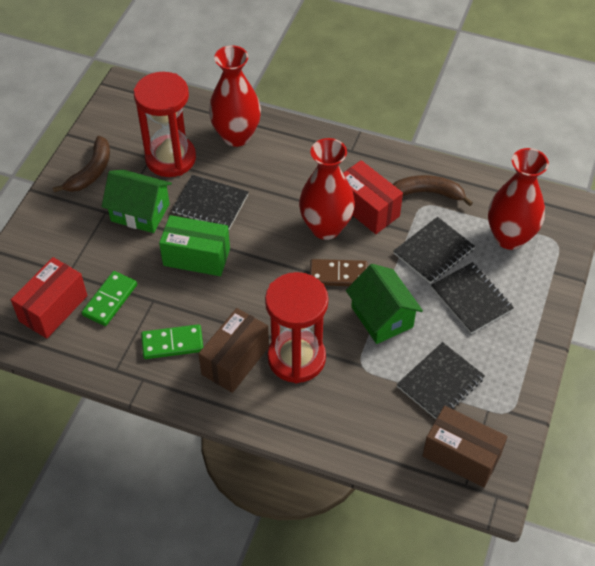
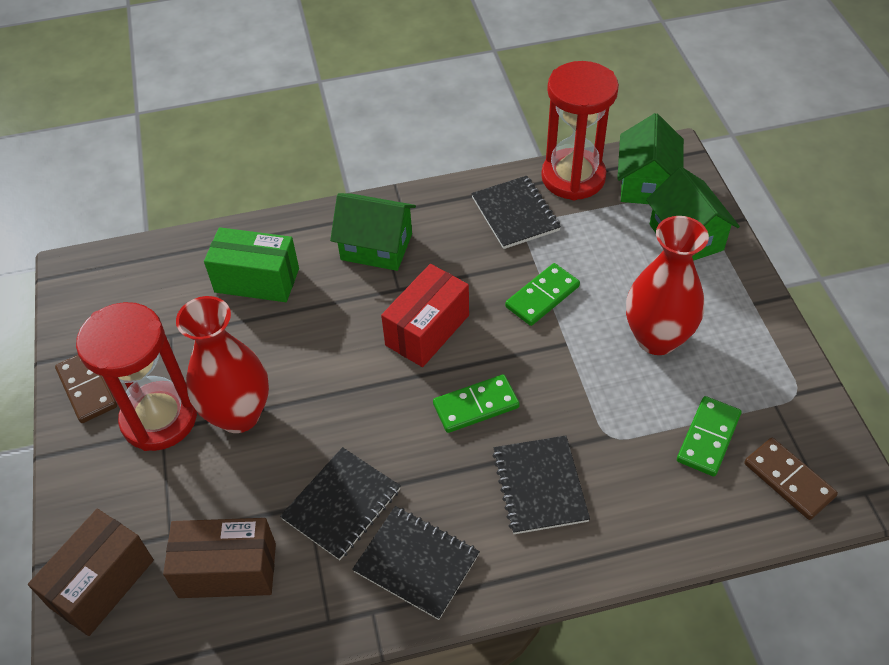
brown banana: [53,136,110,192] [393,175,473,206] = 2 -> none = 0
brown domino: [310,259,368,286] = 1 -> [55,355,117,423] [744,438,838,520] = 2
green domino: [82,271,137,326] [141,324,203,359] = 2 -> [433,374,520,433] [505,263,580,326] [677,396,741,476] = 3
green house: [101,170,172,233] [346,264,423,344] = 2 -> [330,193,416,271] [617,113,684,204] [646,167,740,261] = 3
red box: [11,257,87,339] [343,160,403,234] = 2 -> [381,264,469,367] = 1
red vase: [209,45,261,147] [299,138,355,240] [488,148,549,250] = 3 -> [176,296,269,433] [626,216,709,355] = 2

